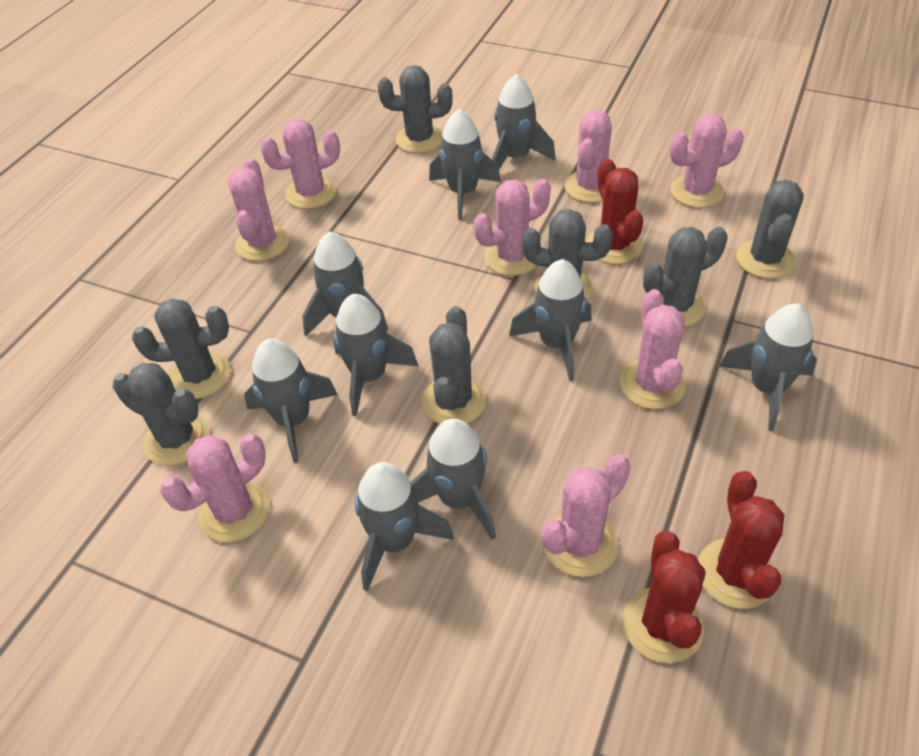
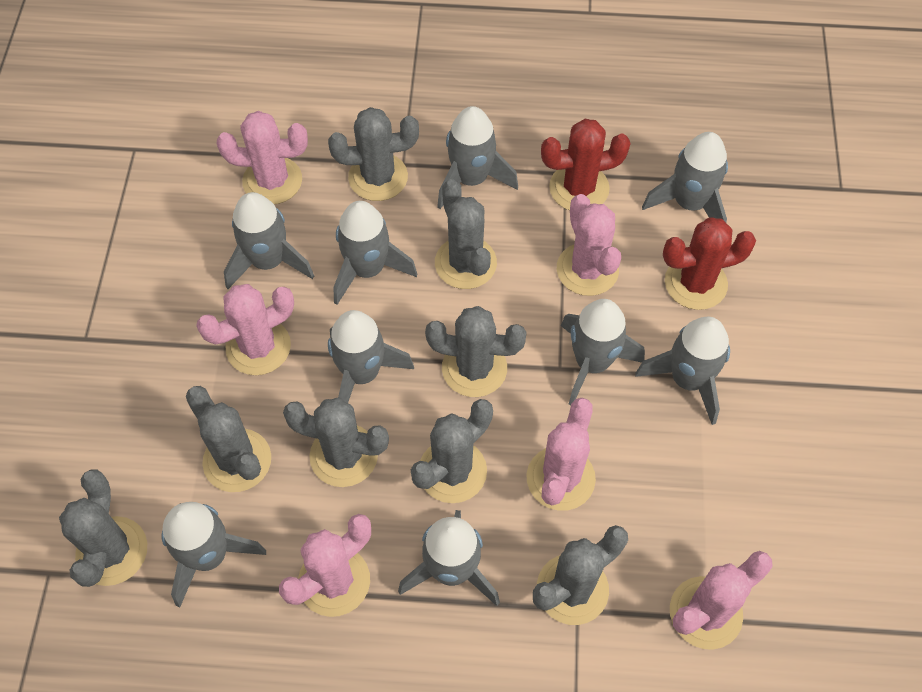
grey cactus: [113,363,210,466] [132,298,231,399] [378,65,453,153] [422,306,486,424] [522,209,613,299] [643,227,727,327] [736,180,804,279] = 7 -> [59,469,147,587] [186,386,271,492] [283,397,389,487] [328,107,419,201] [411,399,493,503] [425,306,527,397] [435,179,497,289] [533,525,628,625] = 8
pink cactus: [160,434,270,542] [228,158,289,261] [260,118,340,209] [474,179,551,276] [541,454,631,577] [564,110,612,203] [620,289,686,409] [670,114,744,208] = 8 -> [196,284,294,375] [216,111,308,204] [279,514,371,617] [526,398,596,511] [557,194,621,296] [670,551,773,650] = 6
red cactus: [586,159,643,264] [623,531,706,663] [698,471,785,609] = 3 -> [541,119,631,210] [663,217,756,310] = 2

